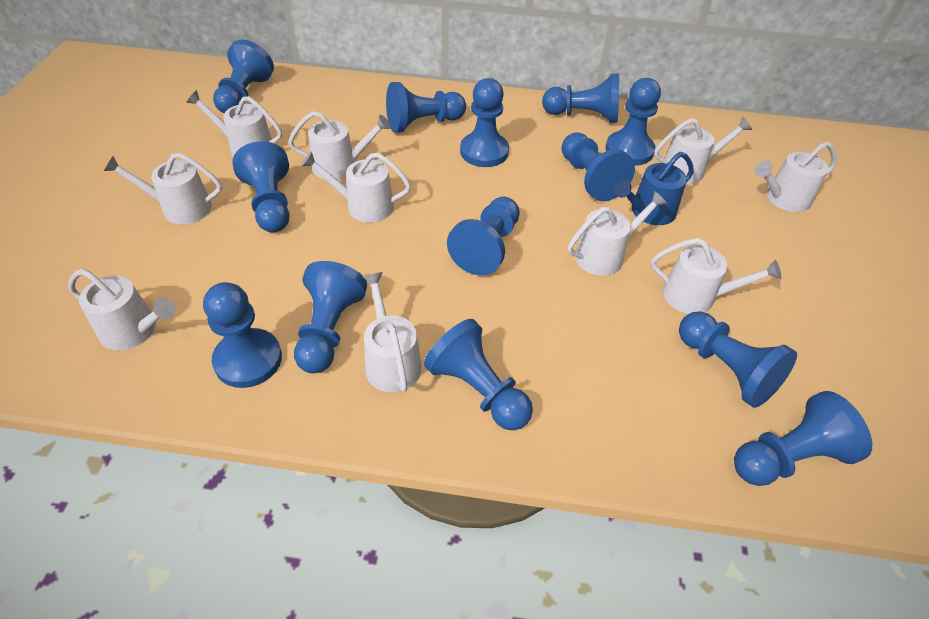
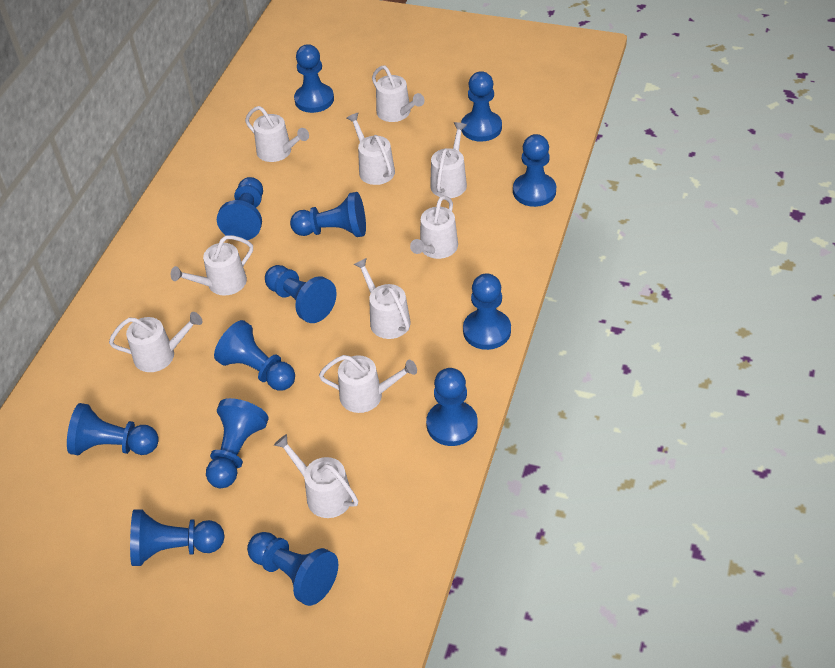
blue watering can: [614,152,694,225] = 1 -> none = 0

